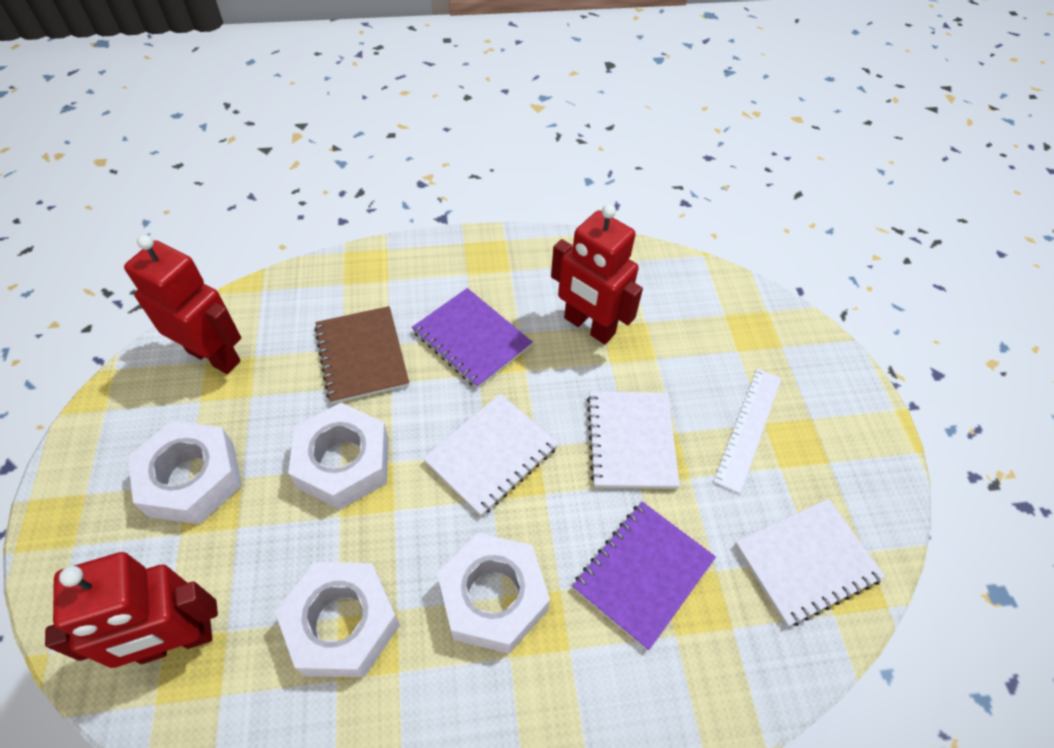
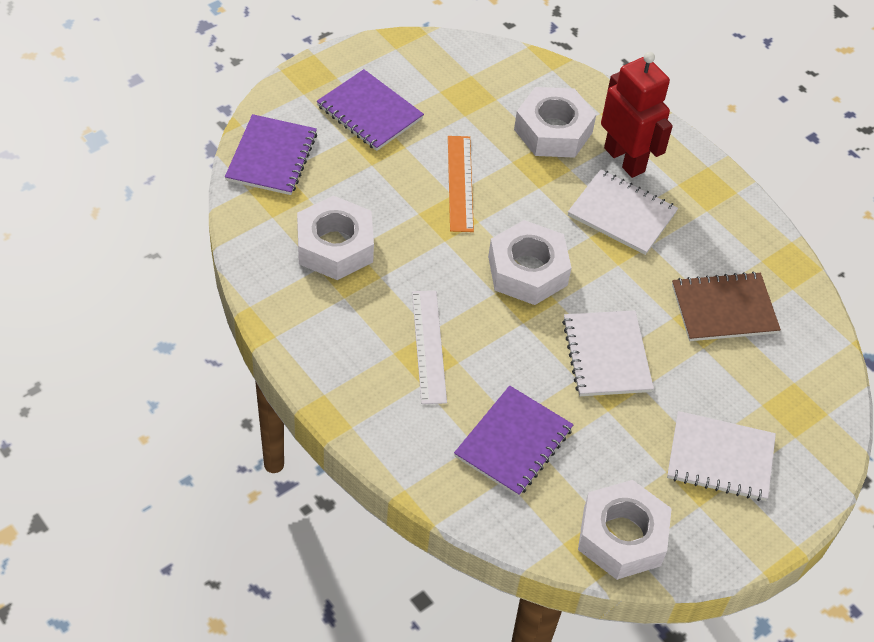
orange ruler: none = 0 -> [448,136,474,232] = 1
purple notebook: [412,288,533,389] [573,502,716,651] = 2 -> [225,114,317,195] [317,69,424,151] [454,385,574,497] = 3
red robot: [45,552,218,668] [124,235,241,374] [551,204,643,344] = 3 -> [601,52,673,178] = 1

